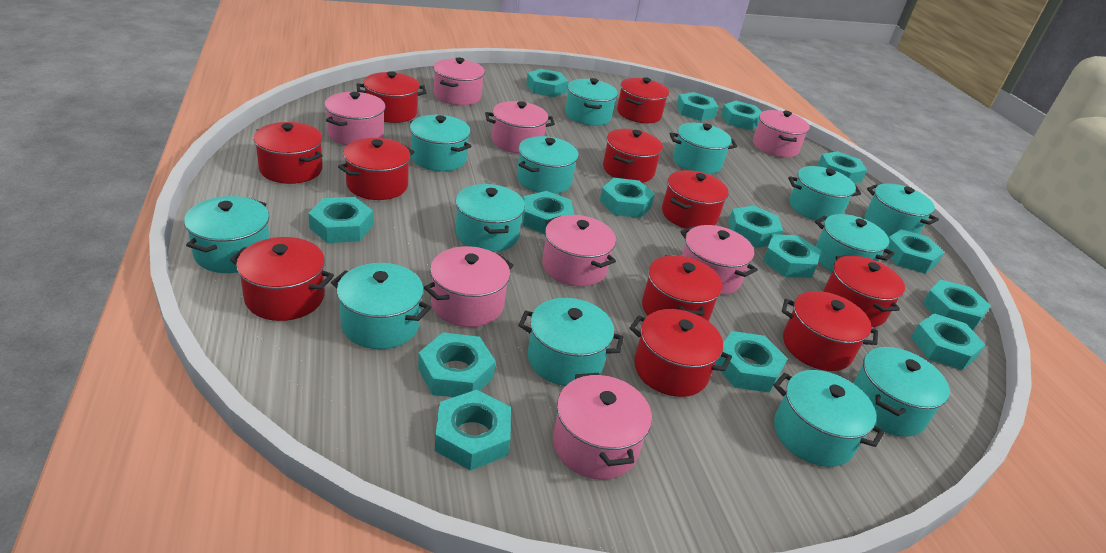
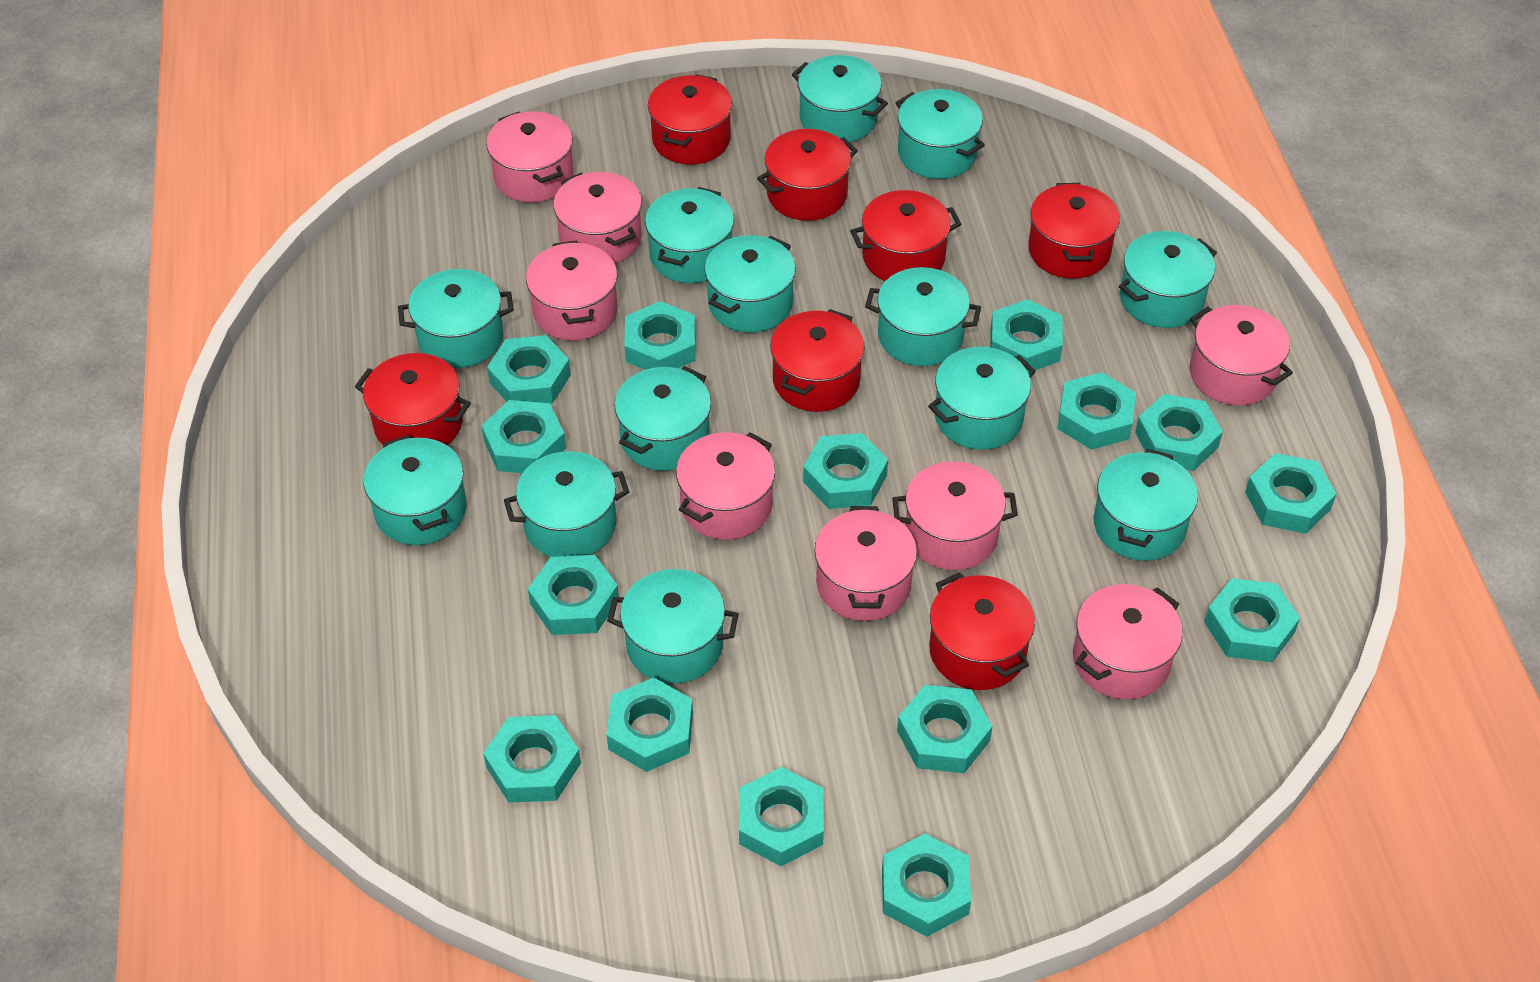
red pot: [230,237,334,321] [253,122,323,184] [338,138,414,200] [356,71,427,123] [603,129,663,183] [617,77,669,123] [629,309,732,397] [642,255,722,321] [662,170,729,229] [782,291,878,371] [823,255,905,327] = 11 -> [355,353,471,445] [648,74,732,164] [757,129,858,221] [770,309,865,412] [850,190,961,281] [929,572,1035,690] [1028,183,1120,279] = 7

